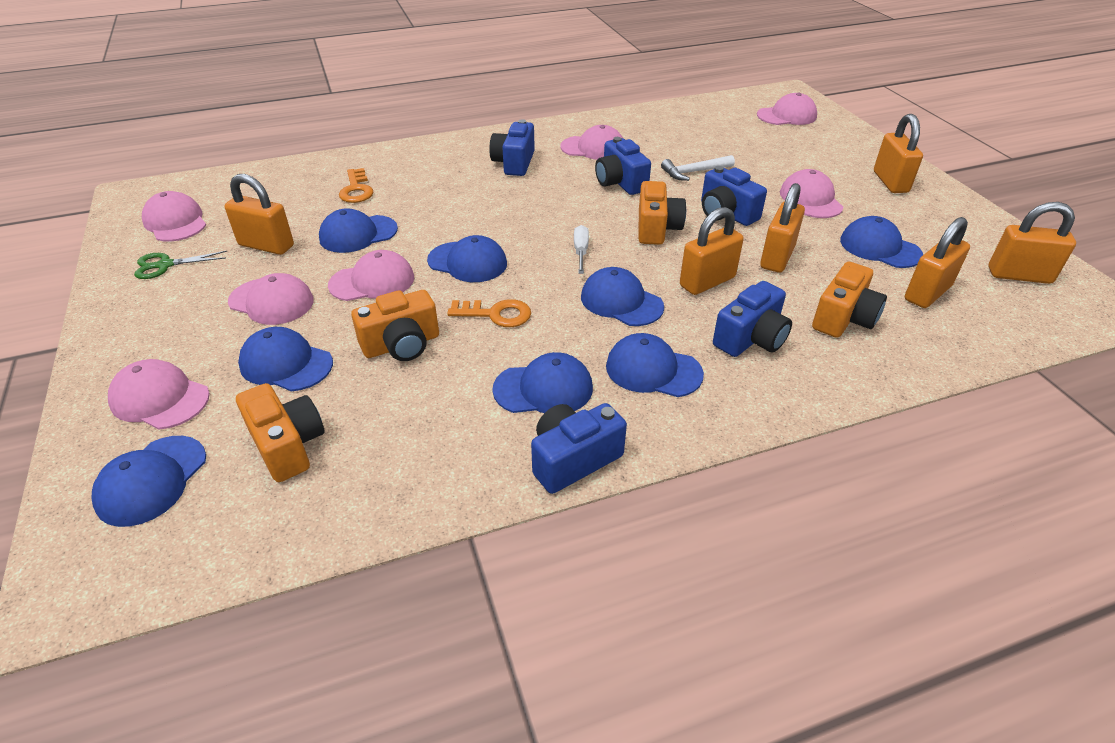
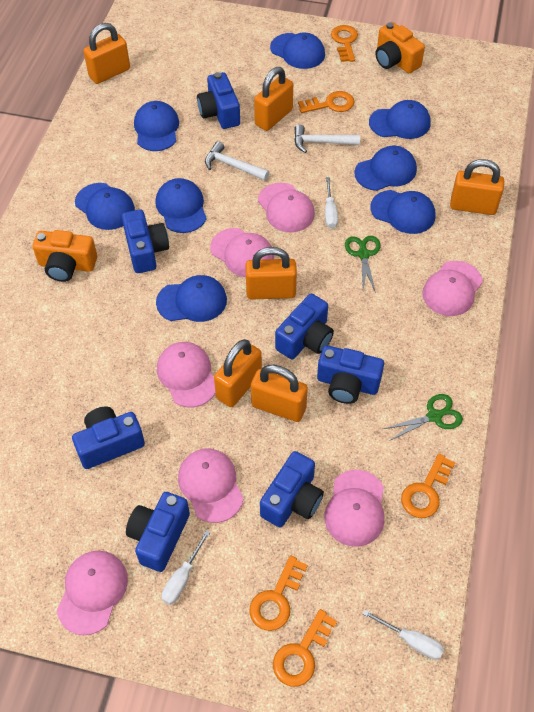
blue camera: [489,119,535,176] [531,403,627,494] [595,137,651,195] [701,166,767,226] [713,281,792,357] = 5 -> [72,407,145,469] [122,209,169,273] [126,492,190,572] [197,72,240,129] [260,451,324,528] [275,294,334,359] [317,345,384,404] = 7
green scissors: [134,251,227,279] = 1 -> [345,236,381,293] [383,394,463,441] = 2
orange camera: [236,383,324,482] [351,290,439,361] [638,181,686,245] [812,262,887,338] = 4 -> [33,230,97,282] [376,22,425,73] = 2
orange key: [339,168,373,203] [447,299,531,327] = 2 -> [249,556,308,631] [273,609,337,686] [298,91,354,113] [331,25,358,62] [401,453,455,518] = 5
white hammer: [661,155,735,181] = 1 -> [205,141,269,181] [294,124,360,153] = 2
white screwdriver: [574,225,589,274] = 1 -> [162,530,210,605] [325,177,338,228] [363,610,444,660] = 3

